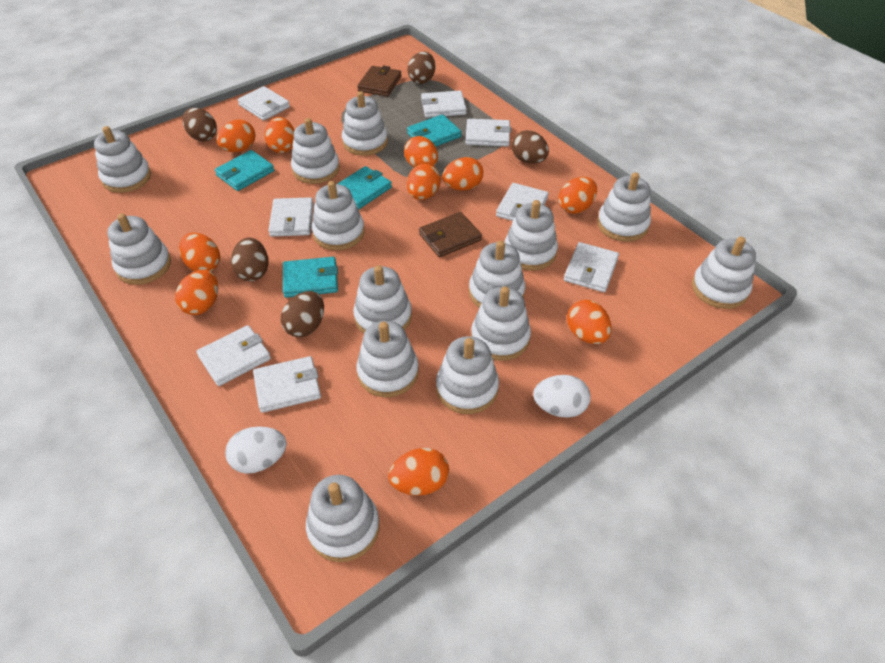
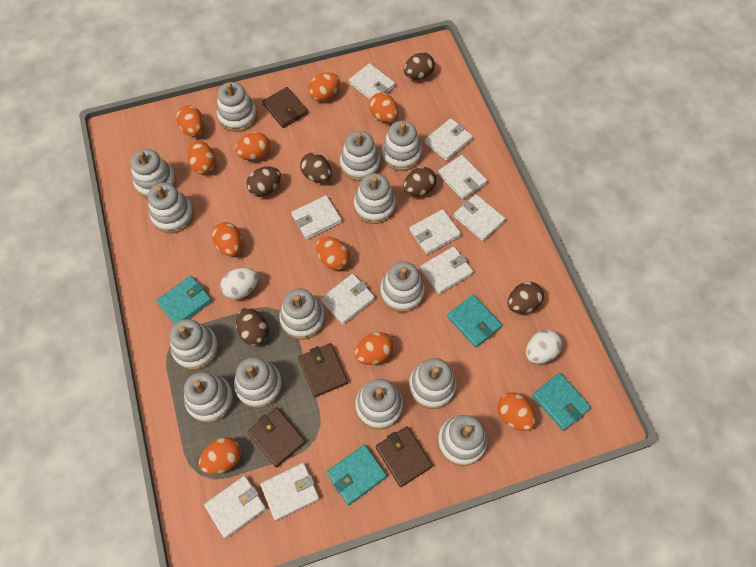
brown egg: [182,108,217,142] [231,237,269,281] [281,291,324,337] [407,52,435,84] [512,130,549,164] = 5 -> [236,308,269,346] [246,166,281,197] [300,153,332,183] [403,167,437,197] [404,52,435,80] [508,282,544,314] = 6
brown wallet: [357,66,402,97] [419,212,482,258] = 2 -> [247,407,306,468] [262,87,308,128] [298,343,348,397] [376,426,433,487] = 4
white wallet: [196,325,271,386] [238,86,290,121] [253,356,321,413] [268,197,314,237] [421,90,467,118] [466,119,511,147] [496,183,549,221] [564,242,619,292] = 8 -> [204,476,266,538] [260,463,320,521] [291,195,342,240] [321,274,375,325] [349,63,395,100] [409,209,461,255] [420,246,473,294] [425,118,473,161] [438,155,487,200] [454,194,505,241] = 10

